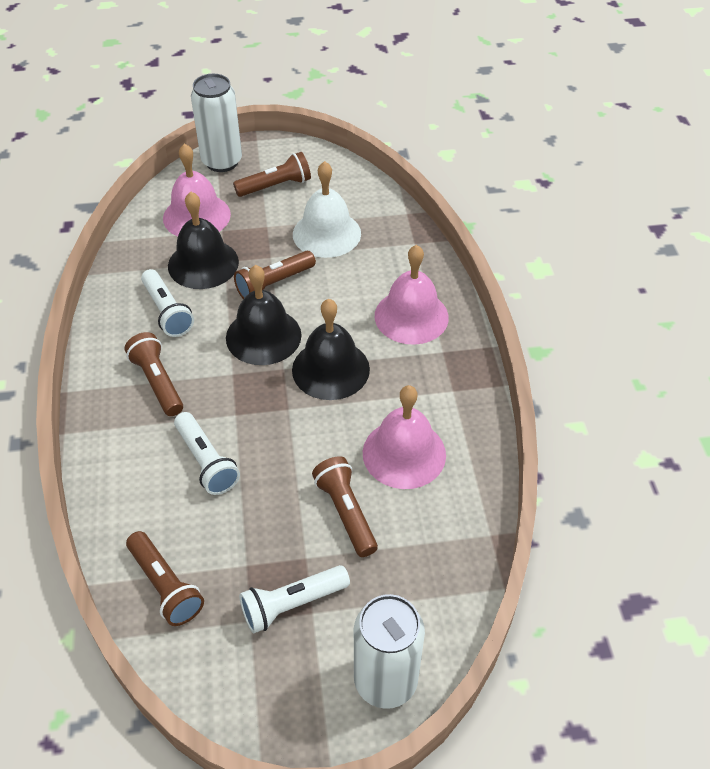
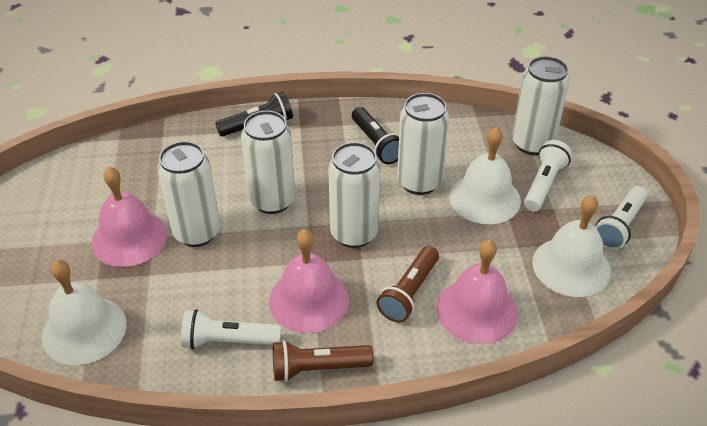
black bell: [168,191,239,289] [226,265,302,365] [292,299,370,400] = 3 -> none = 0
black flashlight: none = 0 -> [215,92,293,137] [352,107,399,164] = 2
brown flashlight: [125,332,183,416] [126,531,204,626] [233,152,311,197] [234,251,316,299] [312,456,378,557] = 5 -> [273,340,374,382] [376,246,439,322] = 2
white bell: [293,161,361,258] = 1 -> [42,260,127,365] [449,127,521,224] [532,195,611,297] = 3
white can: [191,74,242,172] [354,594,425,709] = 2 -> [157,141,220,247] [241,111,295,214] [328,142,381,248] [397,93,449,195] [512,56,570,155] = 5

